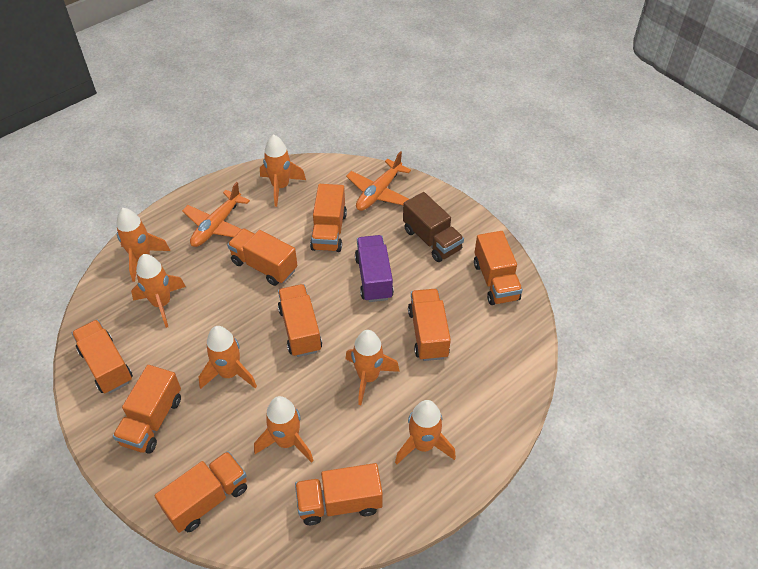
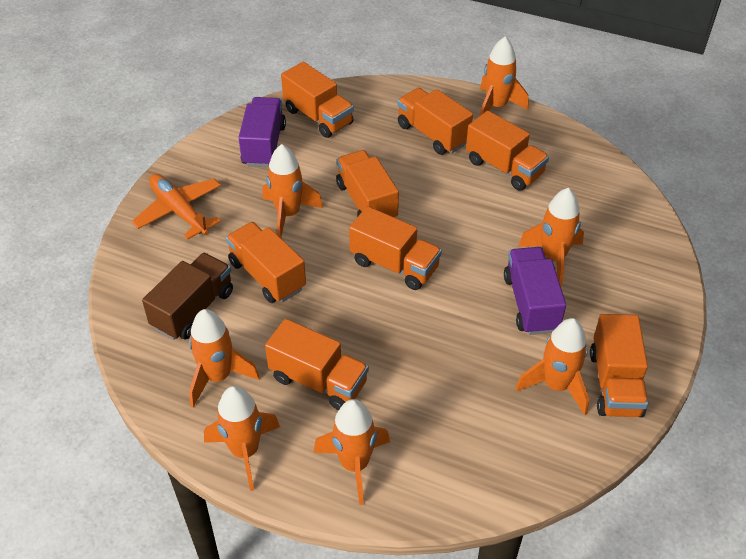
orange plane: [182,182,250,247] [346,151,411,211] = 2 -> [132,174,221,240] = 1
orange truck: [72,320,133,394] [113,365,181,454] [154,451,247,533] [227,228,297,286] [278,284,322,357] [295,463,383,525] [310,184,347,252] [408,289,451,361] [474,231,523,305] = 9 -> [226,222,306,303] [265,319,369,410] [281,62,354,138] [336,150,399,217] [349,206,442,290] [397,88,473,155] [466,111,549,191] [590,314,648,417] = 8
purple truck: [355,235,394,302] = 1 -> [239,97,286,167] [504,247,566,335] = 2

